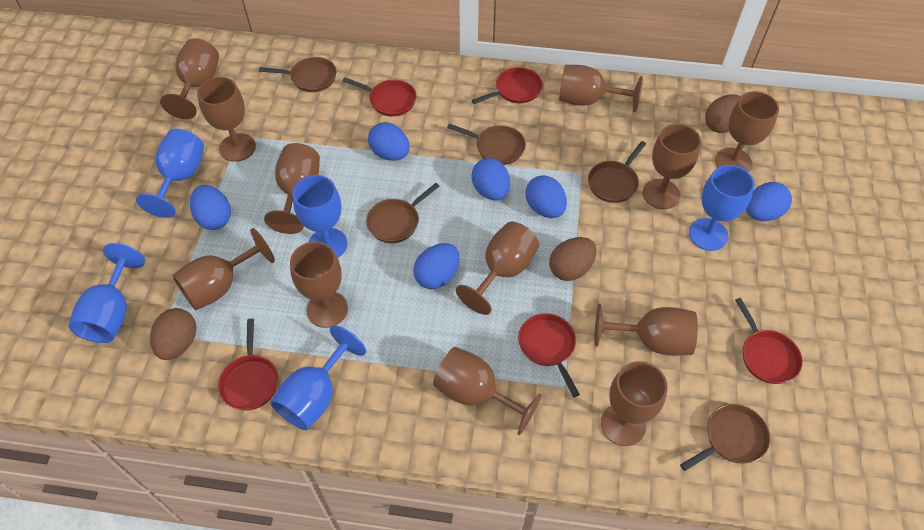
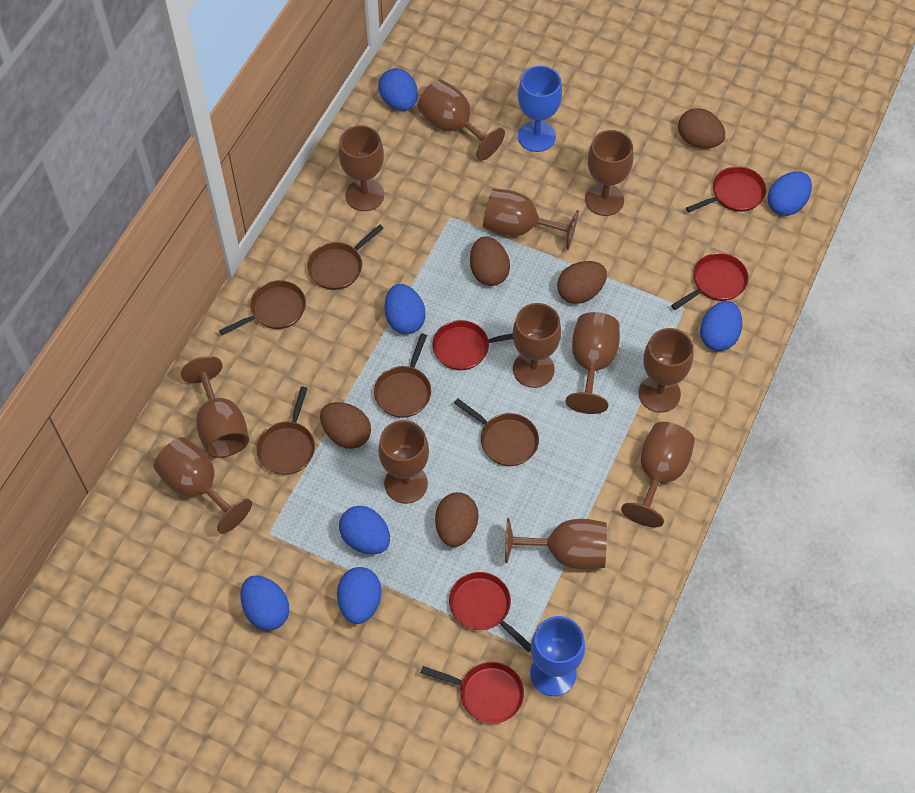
blue egg: [190,185,231,230] [368,122,409,161] [413,243,459,289] [471,158,510,200] [525,175,567,218] [746,182,792,221] = 6 -> [241,575,289,631] [337,567,382,624] [339,506,390,554] [378,68,418,111] [385,284,426,334] [700,301,742,351] [768,171,812,216] = 7
blue goblet: [69,243,145,343] [136,129,204,218] [270,325,366,430] [293,175,347,258] [689,165,755,251] = 5 -> [518,66,562,152] [530,616,585,696] = 2
brown egg: [150,308,196,360] [549,237,597,281] [705,94,741,133] = 3 -> [320,402,371,449] [435,492,479,547] [470,237,510,286] [557,261,607,304] [678,108,725,148] = 5

